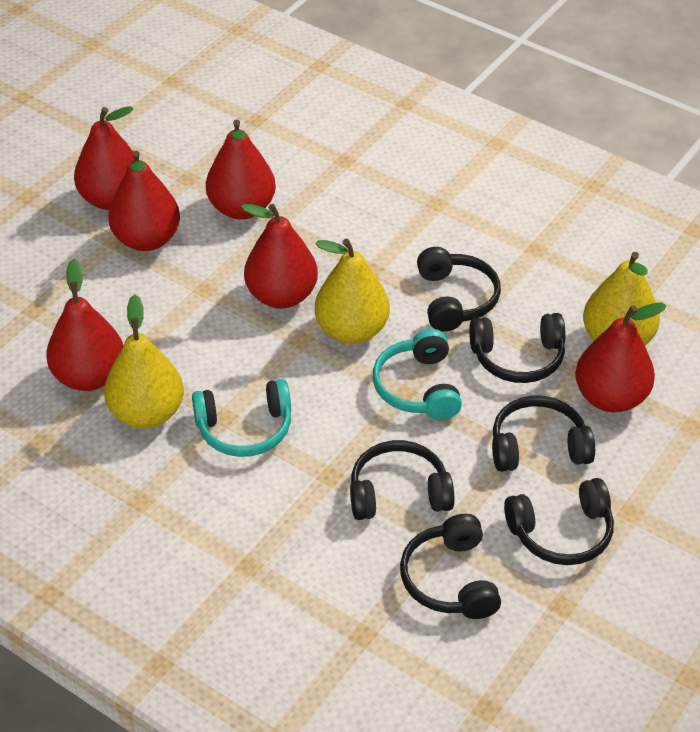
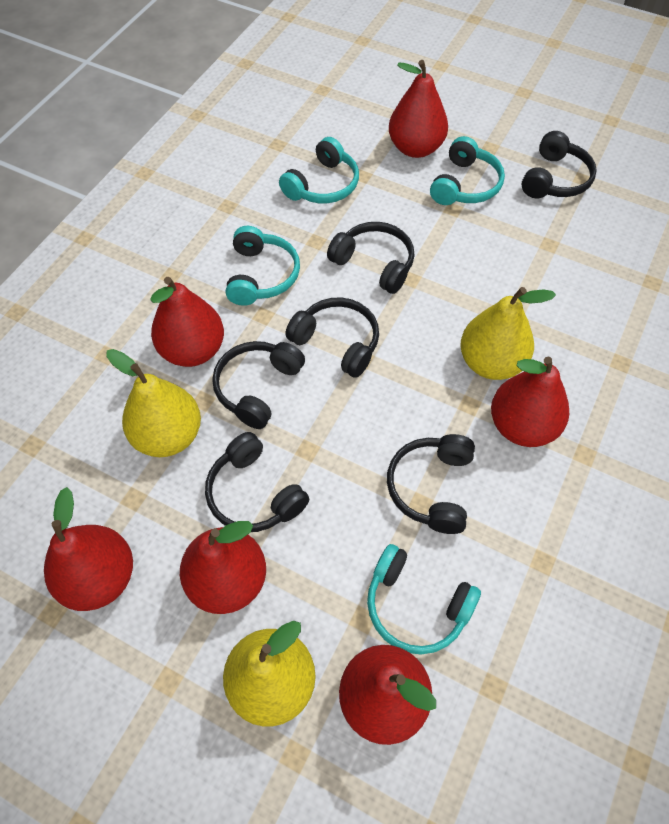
turquoise headphones: [192,379,291,457] [373,329,462,420] = 2 -> [226,226,300,306] [279,137,359,203] [367,544,481,655] [430,136,505,205] = 4

